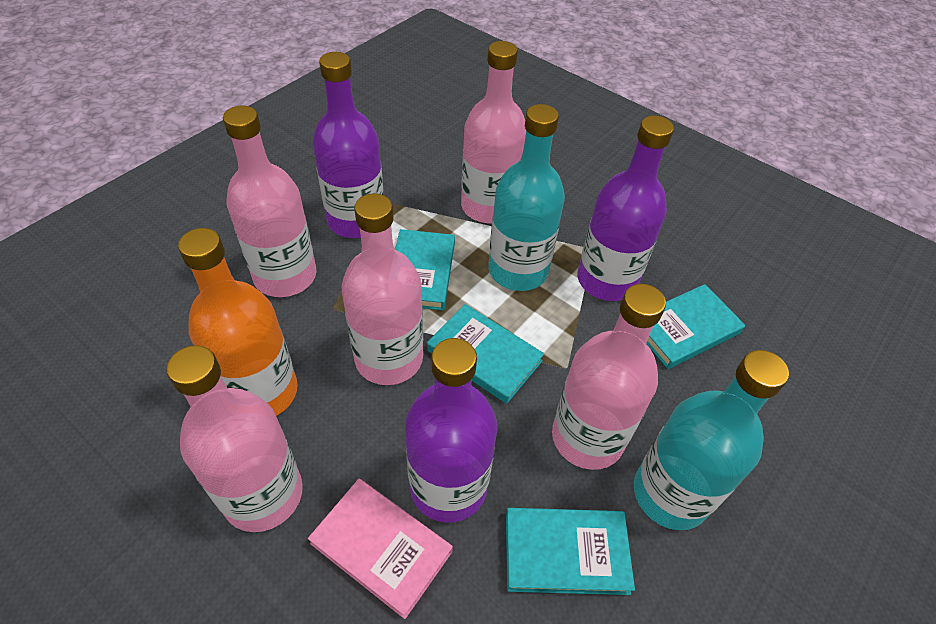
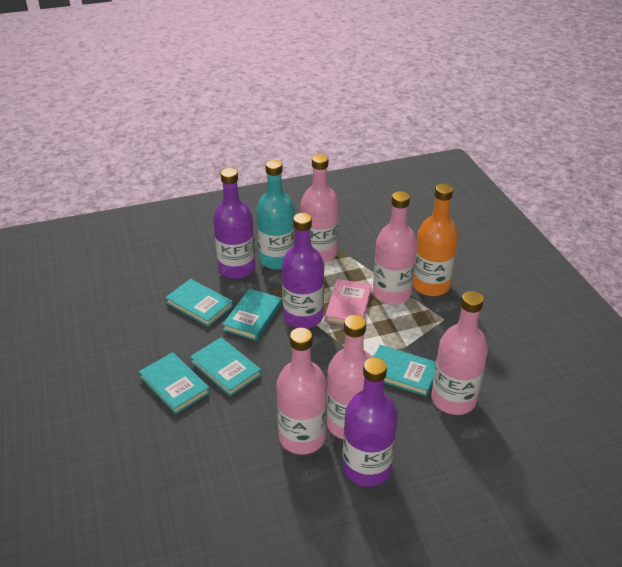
turquoise book: [395,229,455,310] [427,304,544,404] [506,508,635,595] [646,284,745,369] = 4 -> [139,352,210,415] [165,279,233,327] [190,337,261,397] [222,289,282,341] [374,345,436,397] = 5
turquoise bottle: [488,104,565,291] [634,350,789,530] = 2 -> [256,160,295,270] = 1

